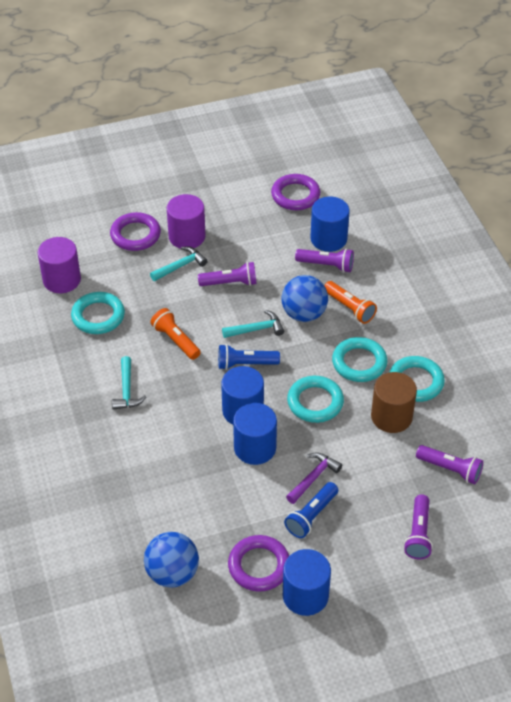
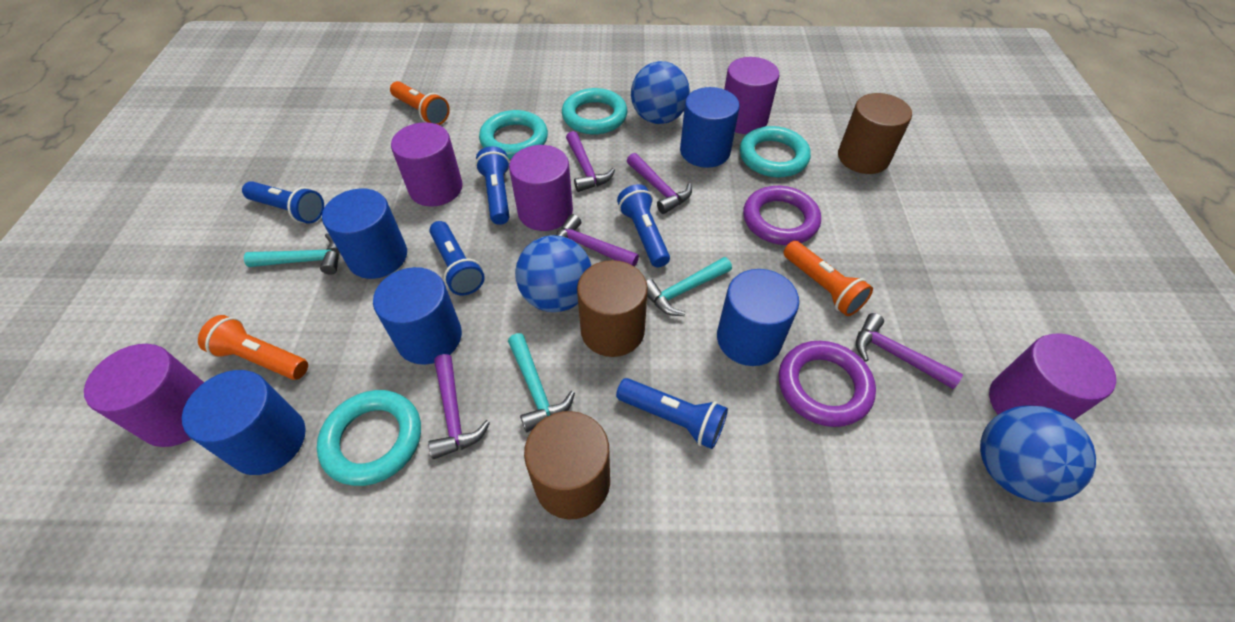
blue ball: [144,532,199,587] [282,275,328,322] = 2 -> [515,235,591,312] [631,61,690,124] [980,405,1096,503] = 3
blue cylinder: [221,366,264,425] [233,403,277,465] [283,549,331,616] [310,197,350,252] = 4 -> [182,370,306,475] [322,189,407,279] [373,267,462,365] [680,87,740,168] [717,269,799,366] = 5
blue flashlight: [218,344,280,370] [284,482,338,538] = 2 -> [242,181,324,223] [429,221,485,295] [475,146,510,225] [616,378,728,449] [617,184,670,267] = 5
brown cylinder: [371,372,417,433] = 1 -> [524,411,610,519] [577,260,648,357] [838,93,912,174] = 3
orange flashlight: [150,308,201,360] [324,281,377,324] = 2 -> [198,315,308,380] [390,81,450,125] [784,241,873,316] = 3
purple cylinder: [38,237,81,293] [167,194,206,249] = 2 -> [84,344,204,447] [391,122,463,207] [509,145,573,231] [724,57,779,134] [989,334,1116,420] = 5
purple flashlight: [198,262,257,286] [295,249,354,272] [404,494,433,559] [416,445,483,484] = 4 -> none = 0
purple hammer: [286,452,342,504] = 1 -> [428,354,490,459] [556,214,639,267] [566,131,615,192] [627,153,692,214] [856,313,963,389] = 5
purple ring: [110,212,161,251] [228,535,289,592] [271,174,320,210] = 3 -> [743,186,821,245] [779,341,876,427] = 2

